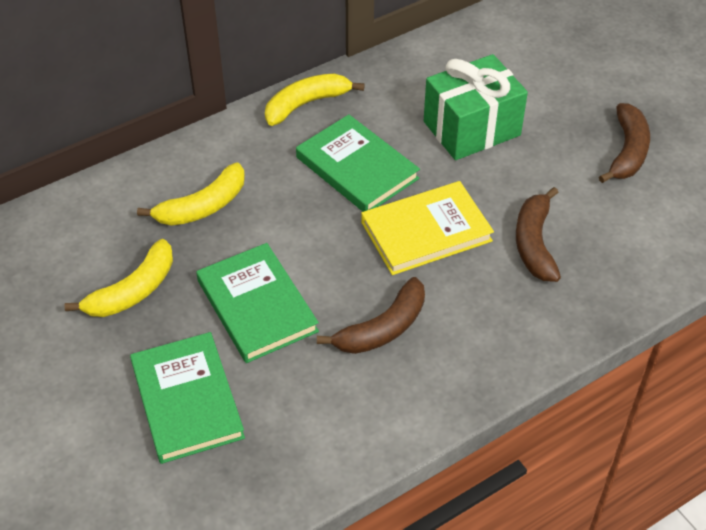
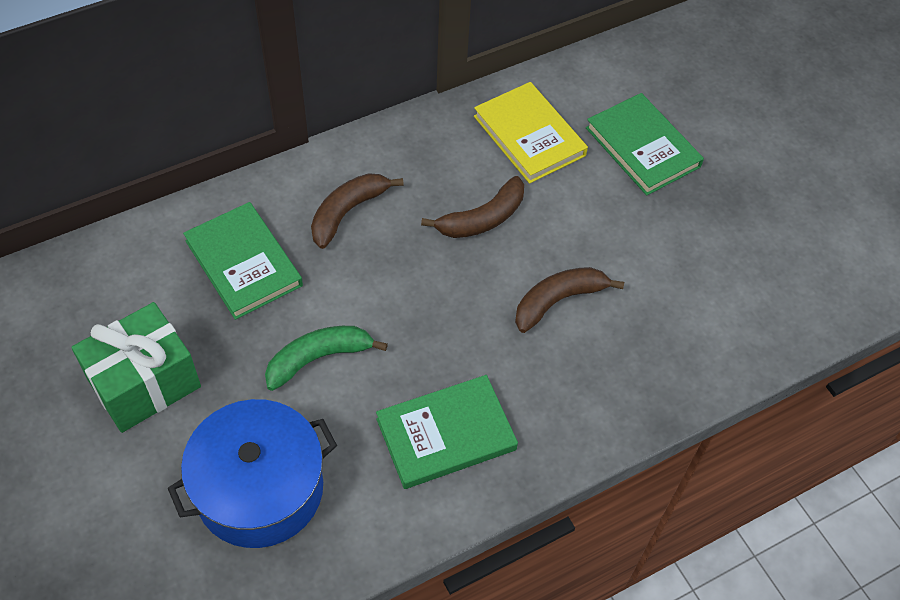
blue pot: none = 0 -> [168,399,337,548] = 1
green banana: none = 0 -> [265,326,388,391] = 1
yellow banana: [64,239,173,317] [137,162,245,226] [265,73,365,126] = 3 -> none = 0

